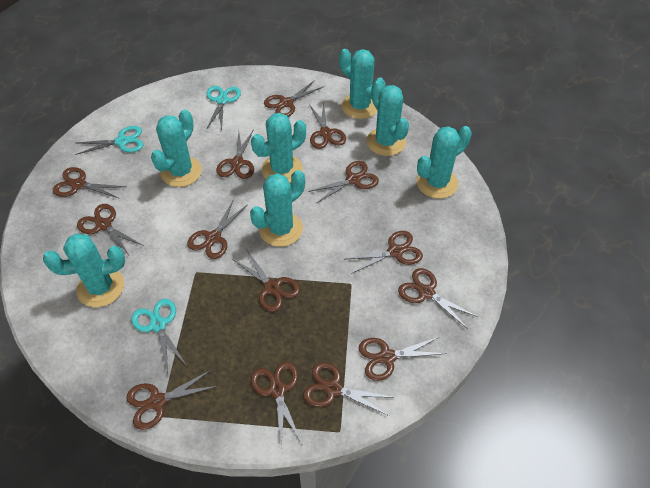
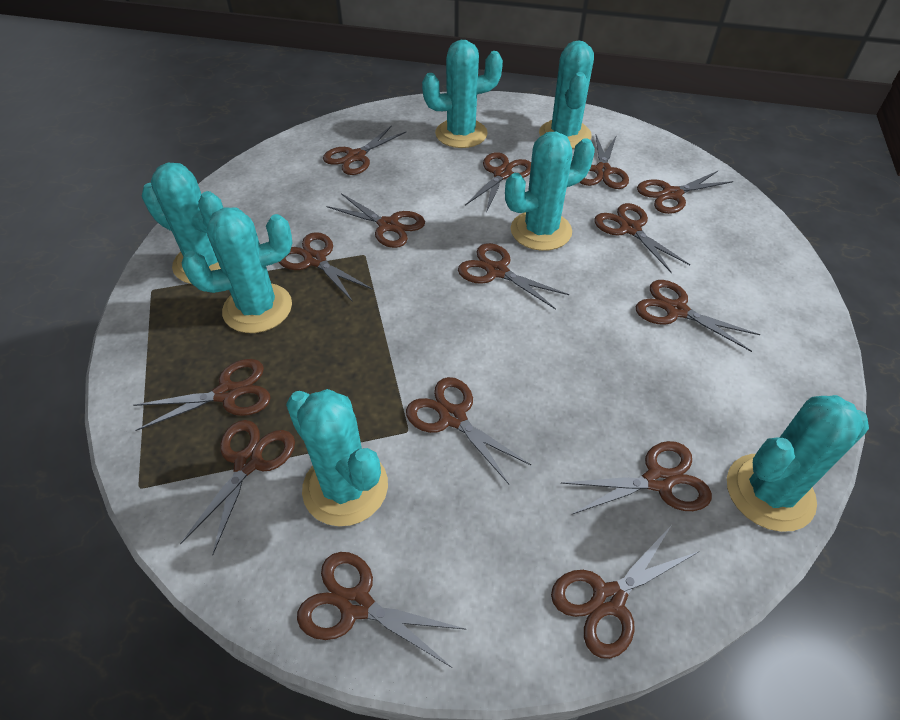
brown scissors: [53,167,126,198] [77,204,144,255] [126,370,218,430] [187,199,248,259] [216,129,254,179] [232,249,300,312] [251,362,302,447] [264,80,323,117] [303,362,395,416] [308,161,379,203] [309,101,346,149] [346,231,423,274] [359,337,446,381] [398,268,478,329] = 14 -> [133,359,271,431] [180,420,295,555] [279,232,373,302] [297,552,467,667] [323,125,406,175] [327,193,425,248] [406,377,531,484] [458,243,569,309] [465,152,531,213] [551,526,700,659] [561,441,712,515] [579,135,629,189] [594,203,690,273] [636,280,761,352] [637,170,734,214] = 15
turquoise scissors: [75,126,143,155] [132,299,187,373] [206,86,241,130] = 3 -> none = 0

